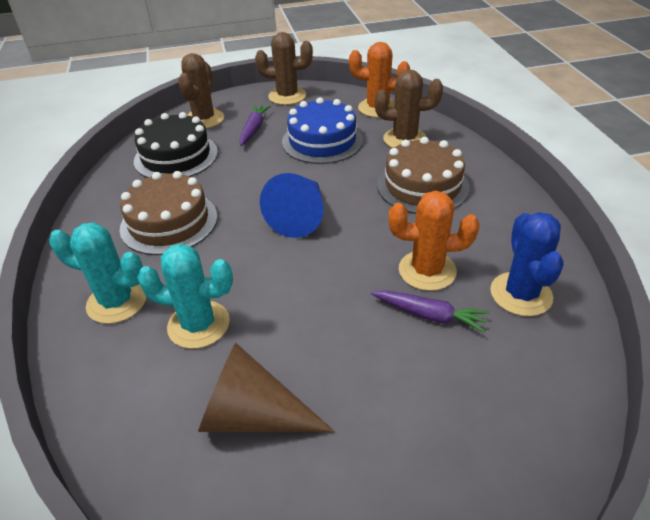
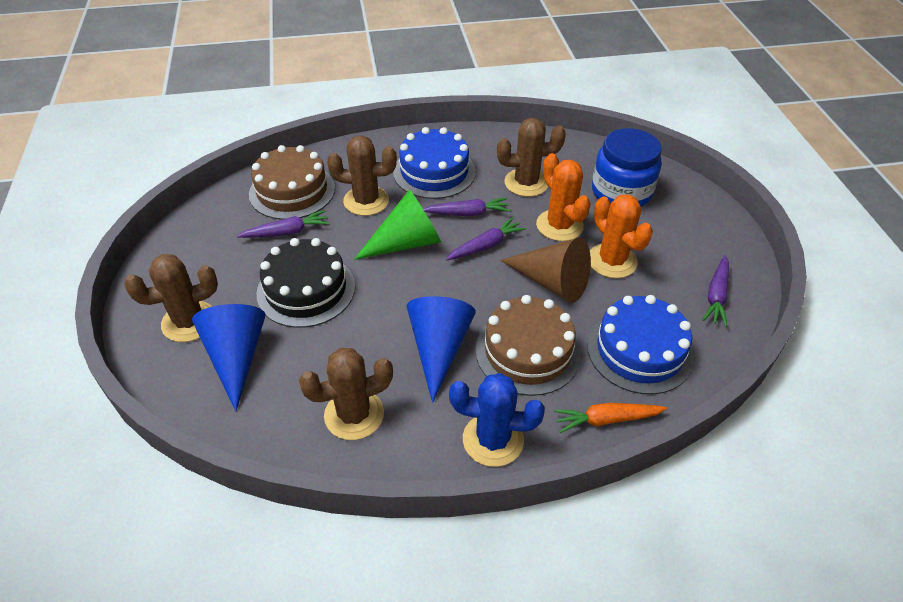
blue cake: [282,97,363,164] = 1 -> [393,127,476,199] [587,295,694,395] = 2
blue cone: [260,173,323,238] = 1 -> [192,304,266,411] [407,296,476,403] = 2
blue jar: none = 0 -> [592,128,662,207] = 1
brown cactus: [178,53,224,129] [255,32,313,105] [375,69,443,148] = 3 -> [124,254,218,342] [299,348,393,440] [327,135,397,216] [497,118,566,197] = 4
green cone: none = 0 -> [354,189,441,260] = 1
orange carrot: none = 0 -> [554,403,667,433] = 1
purple carrot: [239,105,271,146] [371,290,489,332] = 2 -> [237,210,330,238] [423,198,510,216] [446,217,526,260] [702,255,729,327] = 4
turquoise cactus: [49,222,146,324] [137,244,233,349] = 2 -> none = 0

